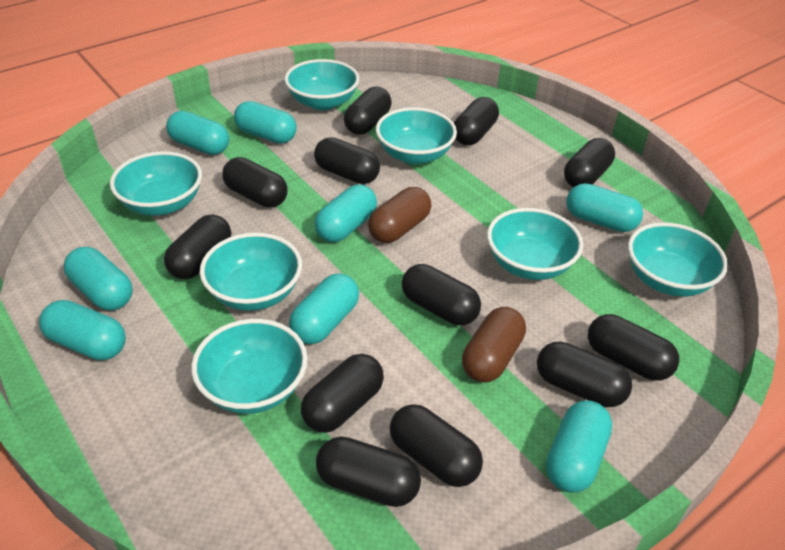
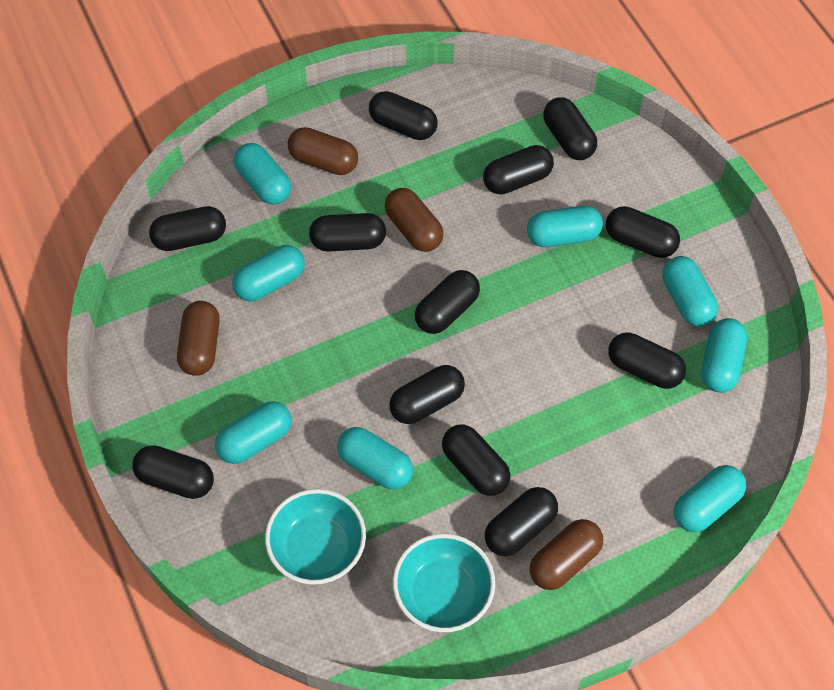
brown capsule: [368,187,431,243] [462,307,526,383] = 2 -> [177,301,220,376] [288,127,358,175] [385,188,444,252] [530,519,603,590] = 4
turquoise bowl: [110,151,202,216] [191,319,308,414] [200,233,302,311] [285,59,359,110] [376,107,457,164] [487,208,583,280] [628,222,728,297] = 7 -> [265,489,366,585] [393,534,495,632] = 2

